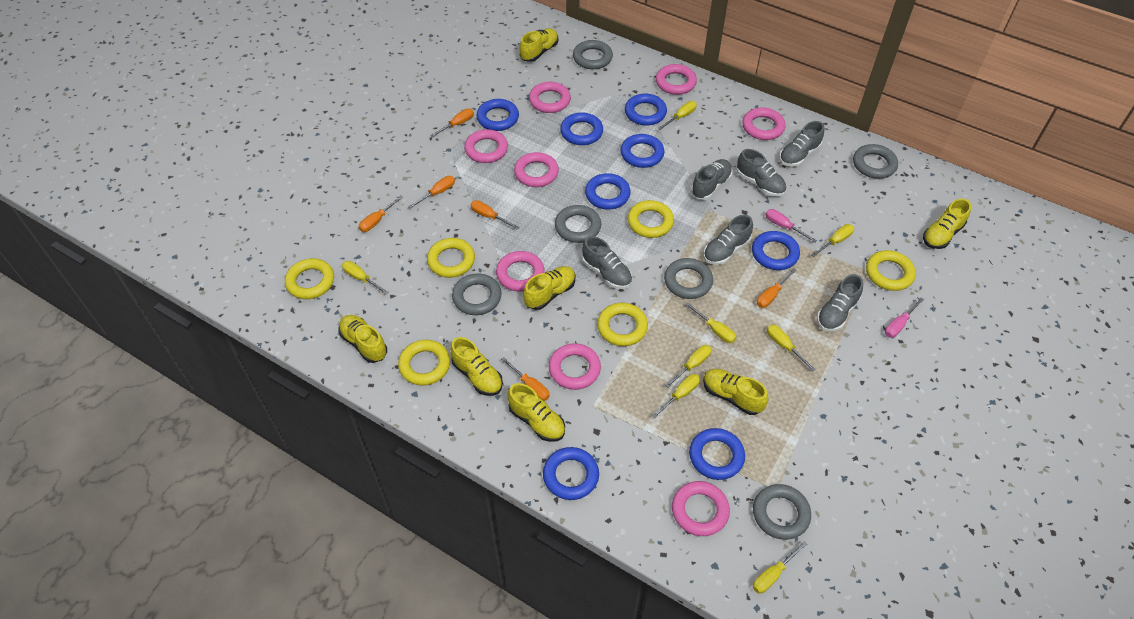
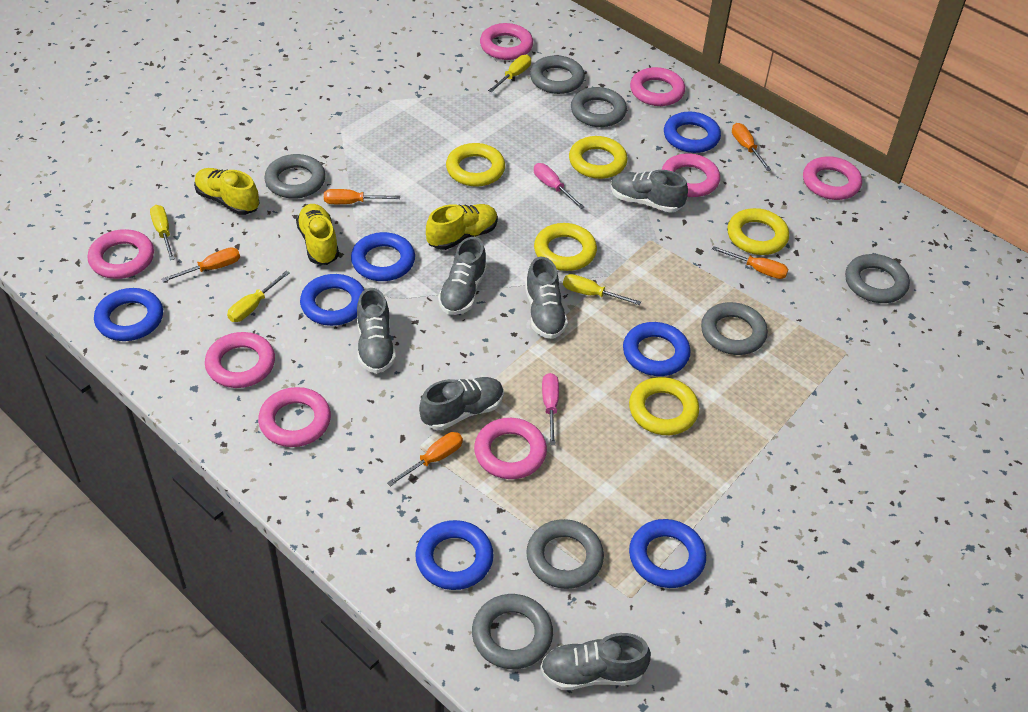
blue ring: [477,99,519,131] [543,447,599,500] [560,112,603,145] [585,173,631,209] [621,134,664,168] [625,94,667,126] [689,428,745,480] [752,231,800,270] = 8 -> [94,288,163,341] [300,274,364,326] [351,232,415,281] [415,520,494,590] [623,322,690,376] [629,519,706,588] [664,112,721,153] = 7
grey ring: [452,273,502,315] [555,205,601,243] [573,40,613,69] [664,258,713,299] [753,484,811,540] [853,144,898,179] = 6 -> [265,154,326,199] [472,594,553,669] [526,519,604,589] [530,55,585,94] [571,87,627,127] [701,302,768,355] [845,254,910,303] = 7
orange screwdriver: [359,195,403,232] [408,176,455,209] [430,108,474,138] [471,200,519,229] [501,357,550,401] [757,268,796,308] = 6 -> [162,247,240,282] [324,189,400,204] [387,432,463,486] [712,246,788,279] [732,123,771,171] = 5
yellow ring: [285,258,334,299] [398,340,450,386] [427,238,475,278] [597,303,648,346] [628,200,674,238] [866,250,916,291] = 6 -> [446,143,505,187] [534,223,597,271] [569,136,628,179] [629,377,699,435] [727,208,789,255] = 5
yellow screwdriver: [342,261,389,295] [652,374,700,418] [658,101,697,130] [665,345,711,388] [685,302,736,343] [753,541,807,594] [767,325,816,371] [811,224,854,257] = 8 -> [150,205,175,260] [227,271,290,322] [488,55,531,92] [563,274,641,305] = 4
yellow shoe: [339,315,387,363] [450,337,503,396] [507,383,565,442] [520,28,558,62] [523,266,575,310] [703,369,769,415] [923,198,971,249] = 7 -> [194,168,260,215] [296,204,339,265] [426,204,498,250] = 3

